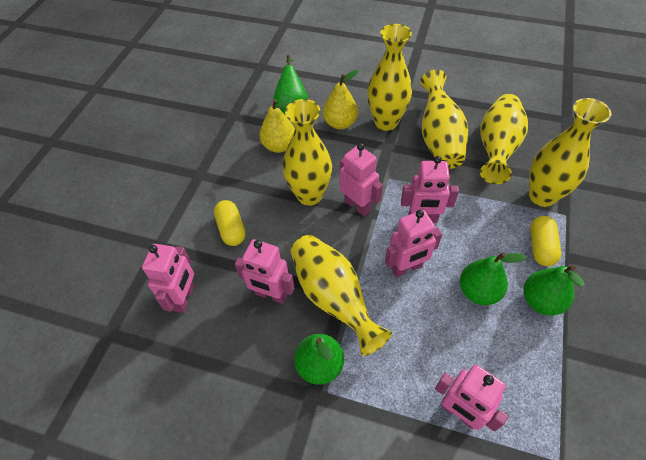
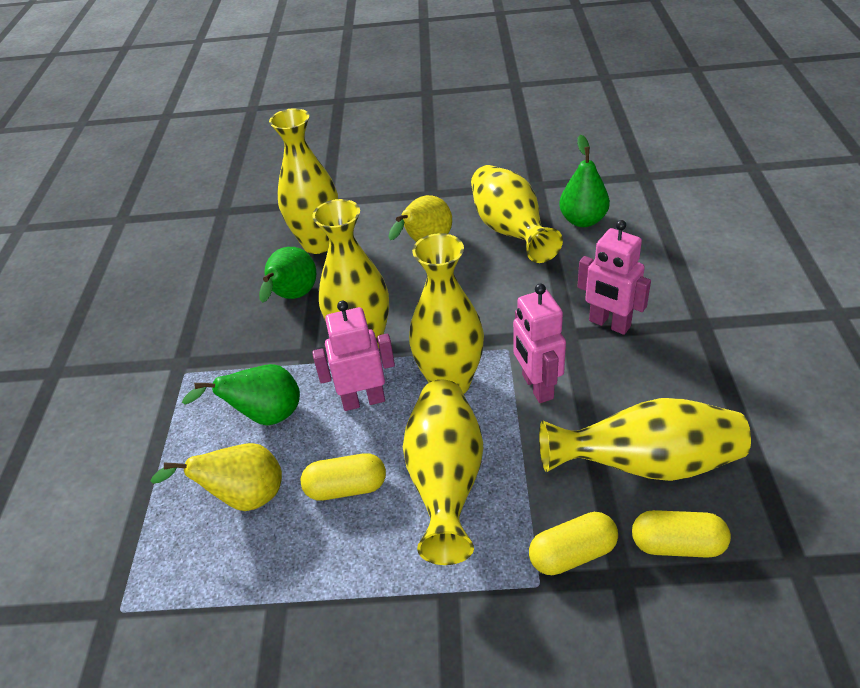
green pear: [273,55,308,116] [294,334,344,385] [460,252,527,305] [523,266,585,315] = 4 -> [182,364,300,425] [259,247,316,303] [559,135,610,227] = 3
pink robot: [142,244,194,313] [235,239,294,304] [340,143,383,216] [385,210,442,277] [401,156,459,223] [435,365,509,431] = 6 -> [312,301,395,411] [513,284,566,403] [577,220,651,335] = 3
yellow capsule: [214,200,245,246] [530,216,561,266] = 2 -> [301,453,386,501] [529,512,618,575] [632,510,731,558] = 3

